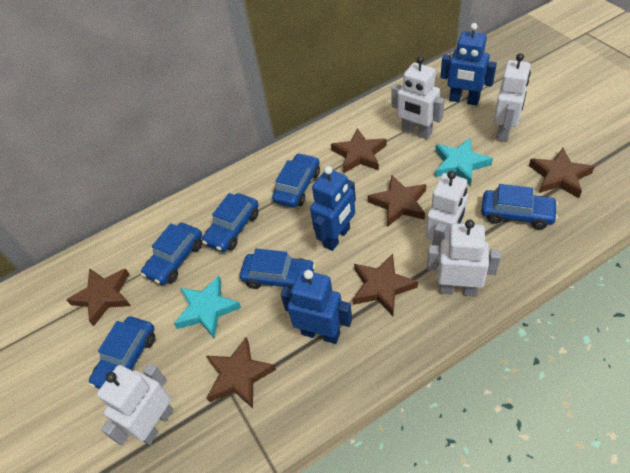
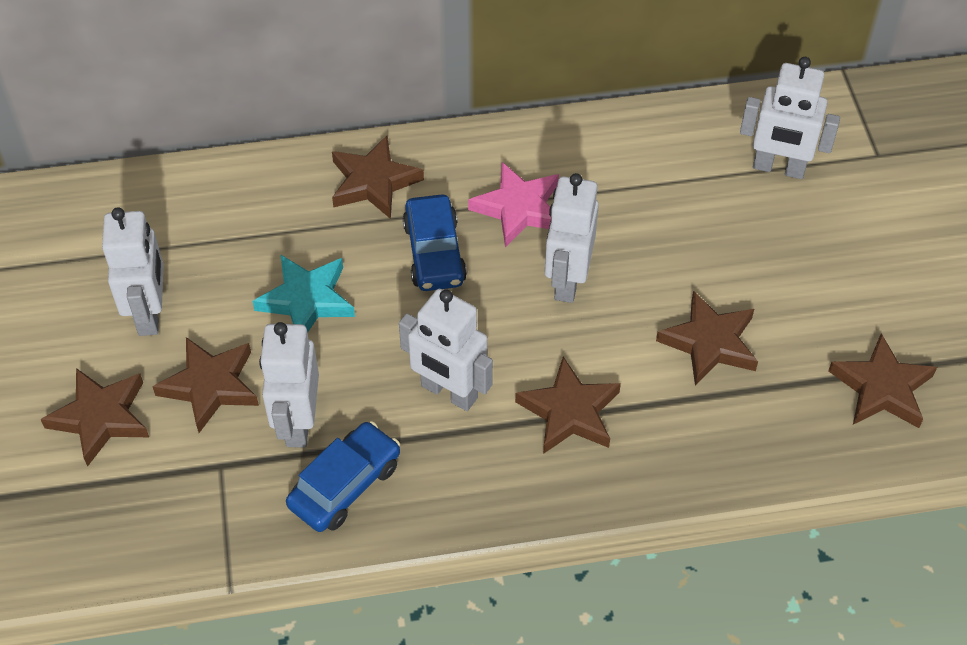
blue car: [89,316,155,389] [141,223,202,285] [202,193,259,252] [240,249,316,289] [272,153,320,208] [481,184,558,229] = 6 -> [286,421,400,532] [403,194,467,291] = 2
blue robot: [281,270,352,344] [310,166,356,251] [440,23,497,106] = 3 -> none = 0
pink star: none = 0 -> [468,162,559,247] = 1
turquoise star: [174,275,241,338] [435,138,493,186] = 2 -> [252,255,355,333] = 1

